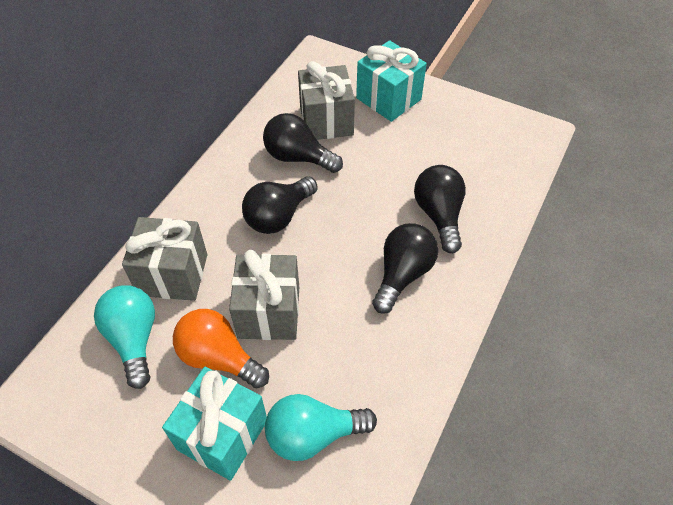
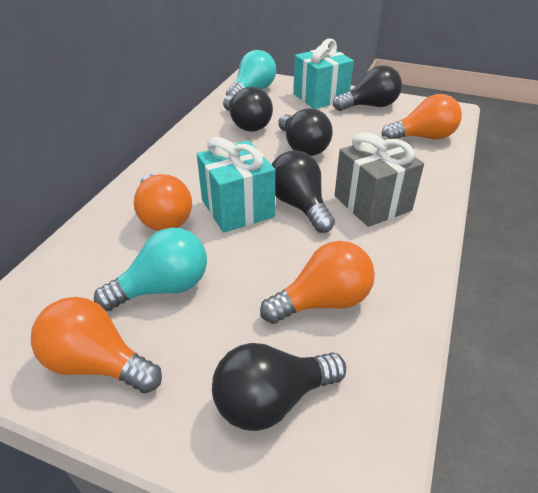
black light bulb: [242,177,318,234] [263,113,343,173] [372,223,438,314] [414,165,466,253] = 4 -> [212,343,346,431] [223,87,273,132] [271,150,335,233] [278,108,333,156] [333,65,402,111] = 5
grey gift: [122,217,207,301] [229,250,299,340] [298,61,355,140] = 3 -> [335,132,424,227] = 1
orange light bulb: [173,309,269,389] = 1 -> [31,297,162,393] [134,174,192,231] [260,241,375,324] [382,94,462,140] = 4

